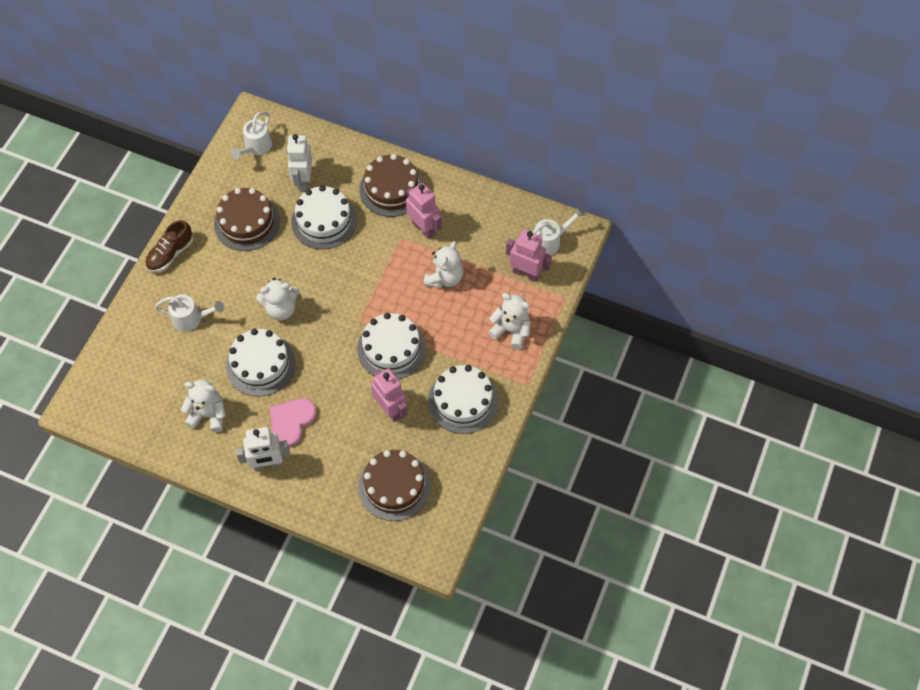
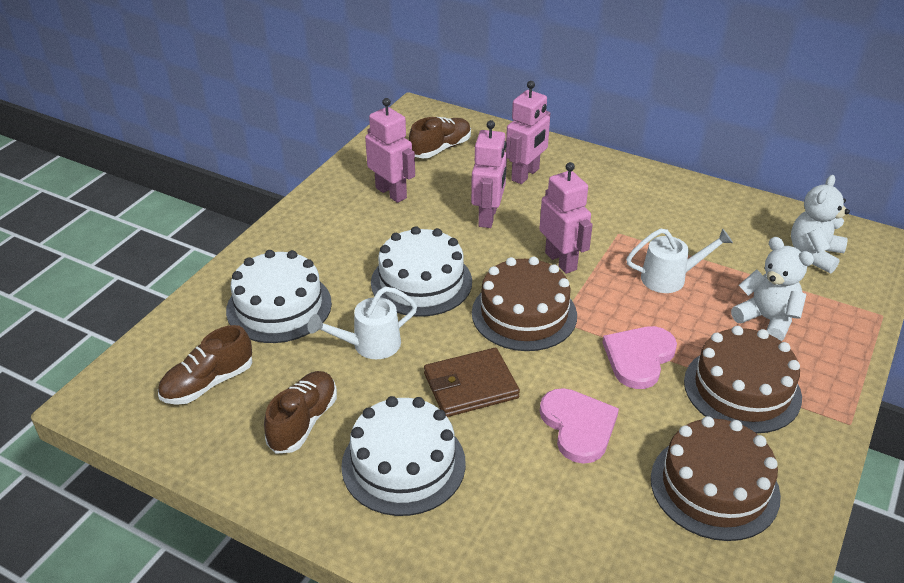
brown shoe: [145,220,193,272] = 1 -> [158,325,252,405] [264,371,337,454] [409,117,471,158] = 3
brown wallet: none = 0 -> [424,348,520,417] = 1
pink heart: [270,398,316,447] = 1 -> [540,388,619,464] [602,326,677,389] = 2
pink robot: [371,368,408,422] [406,183,442,239] [506,230,552,282] = 3 -> [365,98,415,203] [471,120,507,228] [506,81,550,184] [539,162,593,274] = 4
white cake: [226,329,296,397] [291,185,357,249] [357,313,426,379] [428,365,498,434] = 4 -> [226,250,332,343] [341,396,466,516] [371,226,472,317] = 3
white robot: [236,427,290,471] [286,134,312,191] = 2 -> none = 0
white teddy bear: [181,380,226,432] [256,278,300,321] [423,241,463,288] [488,293,531,349] = 4 -> [731,237,814,341] [791,175,850,274] = 2
white watering can: [155,295,224,332] [231,112,272,159] [533,206,585,255] = 3 -> [307,287,417,359] [626,228,733,293] = 2

